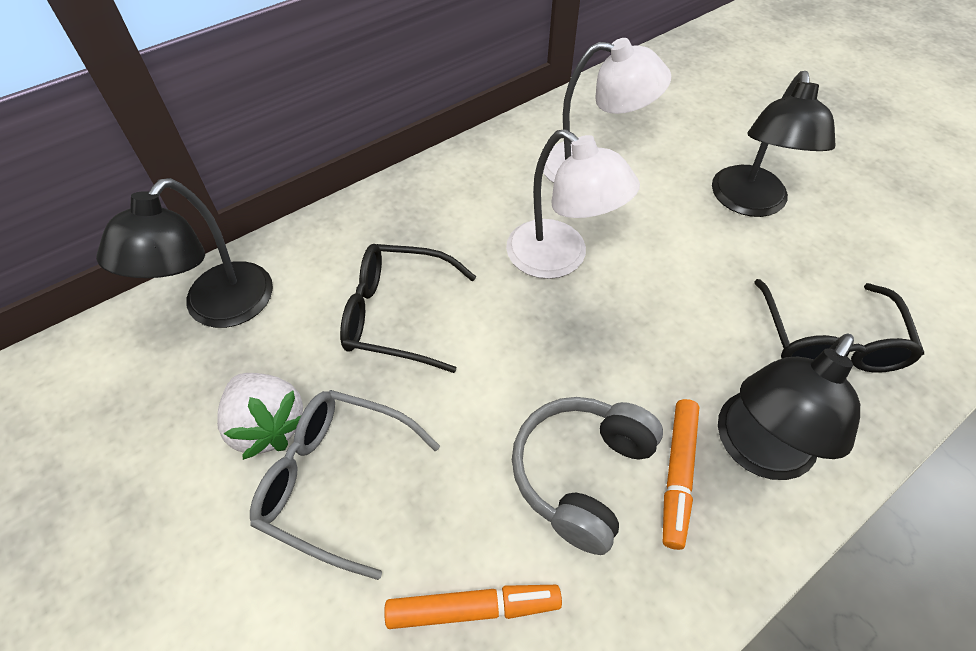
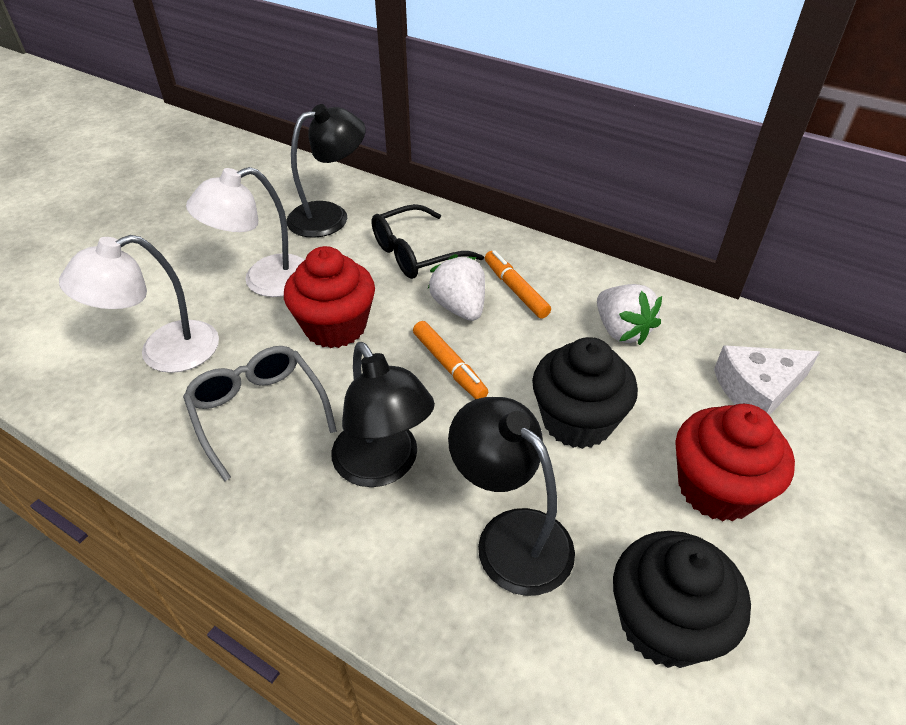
black cupcake: none = 0 -> [532,337,638,449] [613,531,751,668] = 2
black glasses: [340,244,476,373] [754,279,924,373] = 2 -> [372,204,484,279] = 1
grey headphones: [512,397,663,555] = 1 -> none = 0
red cupcake: none = 0 -> [284,246,375,348] [675,404,795,521] = 2
white cheese: none = 0 -> [714,345,820,416] = 1
white strawberry: [217,373,303,460] = 1 -> [428,254,485,321] [597,284,662,345] = 2

